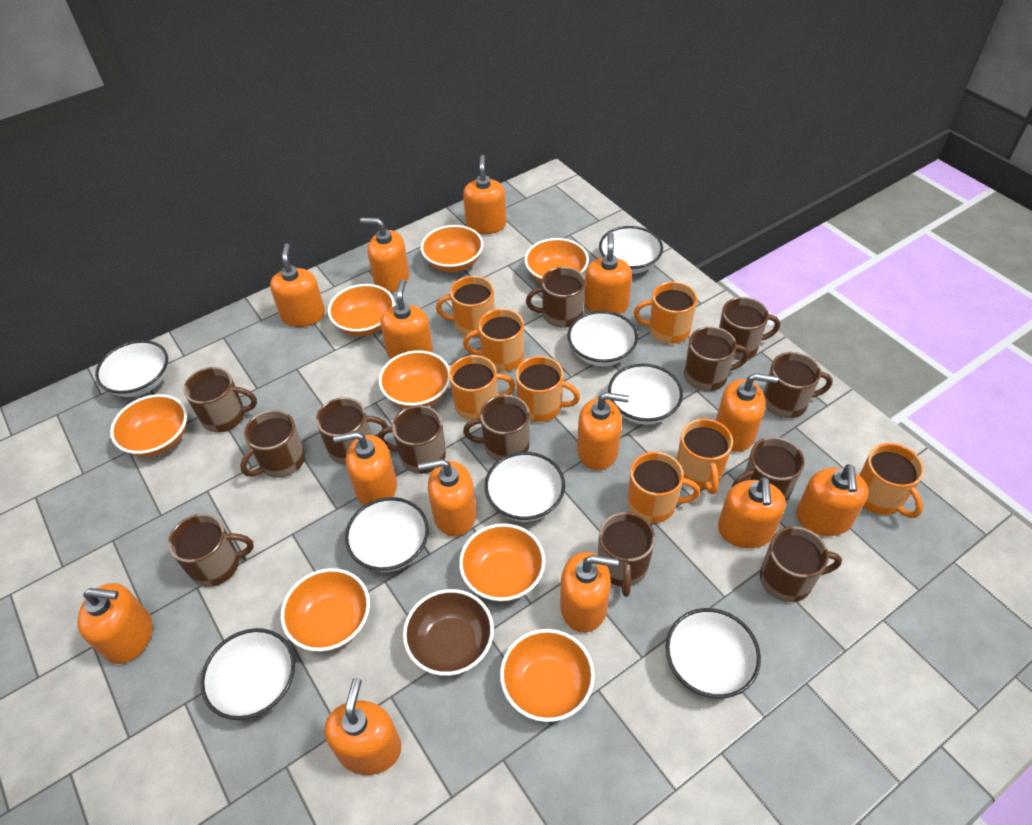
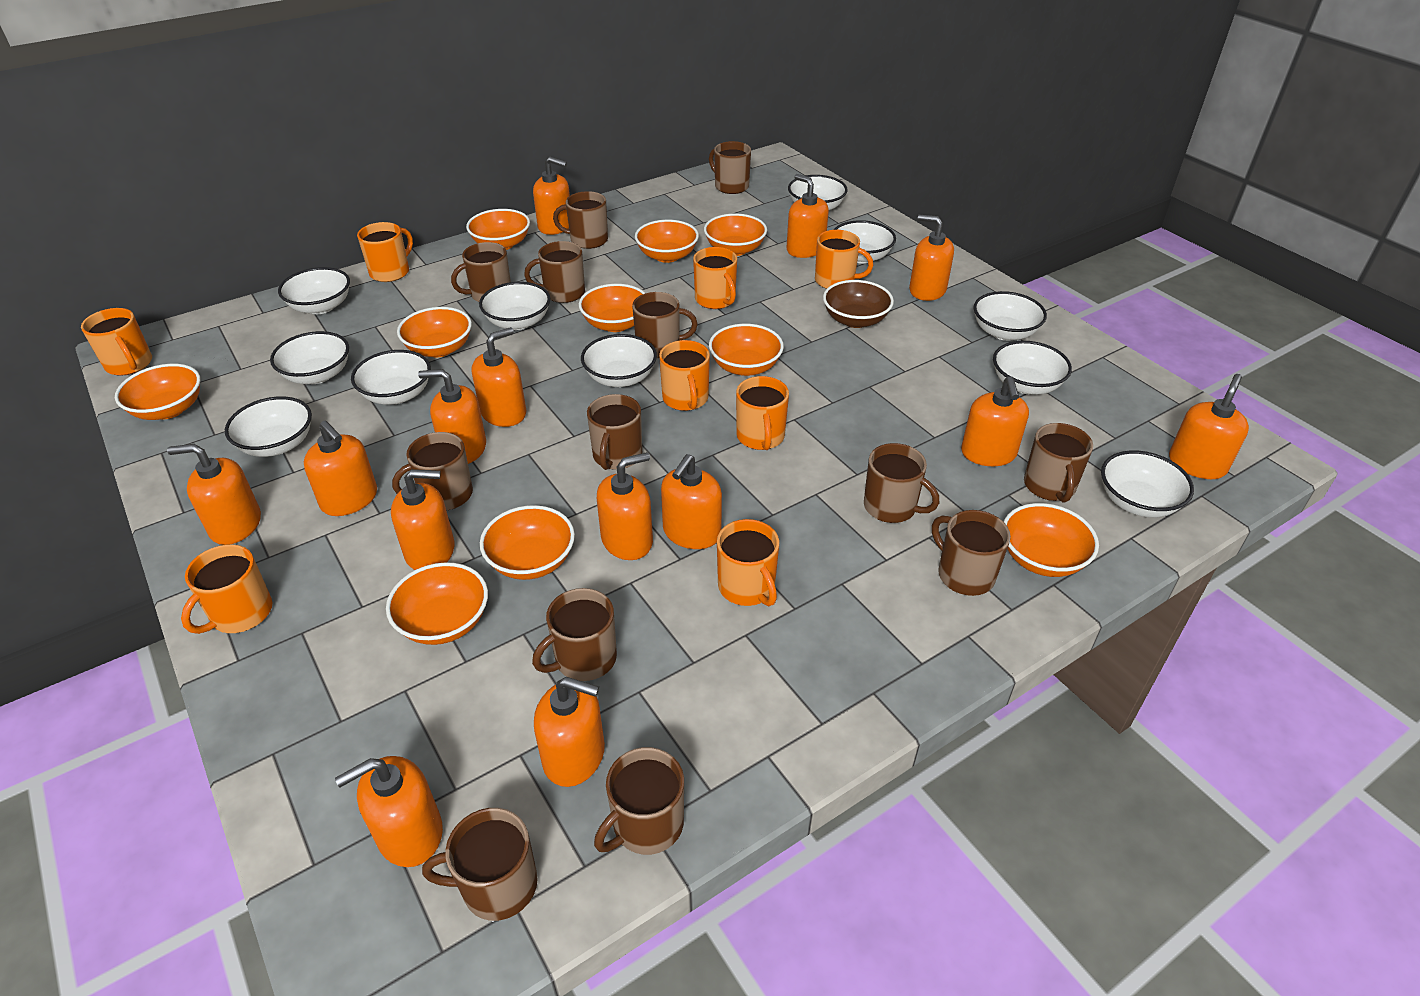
orange bowl: [110,394,187,457] [281,568,370,652] [328,284,395,336] [379,350,450,408] [421,225,483,272] [459,523,545,602] [500,629,595,722] [524,238,589,284] = 8 -> [115,364,201,420] [386,562,488,645] [397,307,472,357] [466,209,530,250] [480,505,575,580] [579,284,645,332] [635,220,699,263] [704,213,767,256] [709,324,784,376] [1004,503,1099,577] = 10
white bowl: [95,340,168,397] [200,628,295,720] [345,497,429,572] [485,452,565,522] [567,311,638,366] [599,226,663,274] [608,364,683,425] [666,608,761,699] = 8 -> [225,396,312,457] [270,331,349,384] [278,267,350,314] [351,350,431,405] [479,282,550,330] [581,334,657,387] [788,175,848,210] [834,220,896,264] [973,291,1047,341] [993,341,1072,395] [1101,450,1194,517] = 11

